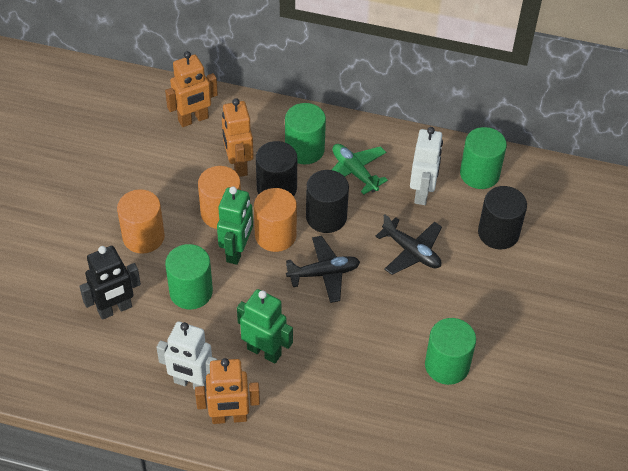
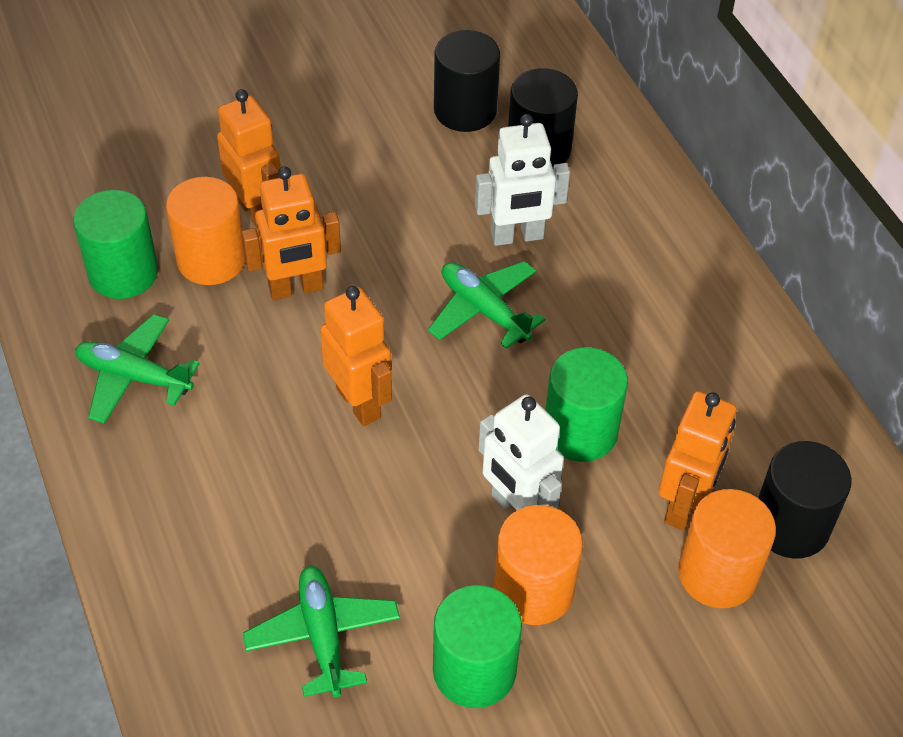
black plane: [286,236,360,303] [375,214,442,275] = 2 -> none = 0
black robot: [79,246,141,320] = 1 -> none = 0
green cylinder: [165,244,213,309] [285,103,326,164] [425,318,476,385] [460,127,507,189] = 4 -> [73,190,158,299] [433,585,522,708] [545,347,628,462] = 3
green plane: [331,144,388,195] = 1 -> [75,314,200,424] [243,566,400,698] [428,261,545,349] = 3
green robot: [217,187,253,265] [237,289,293,364] = 2 -> none = 0
orange robot: [165,51,218,127] [195,358,260,424] [222,98,254,177] = 3 -> [217,89,281,226] [242,167,341,300] [320,286,392,426] [659,391,736,530] = 4

